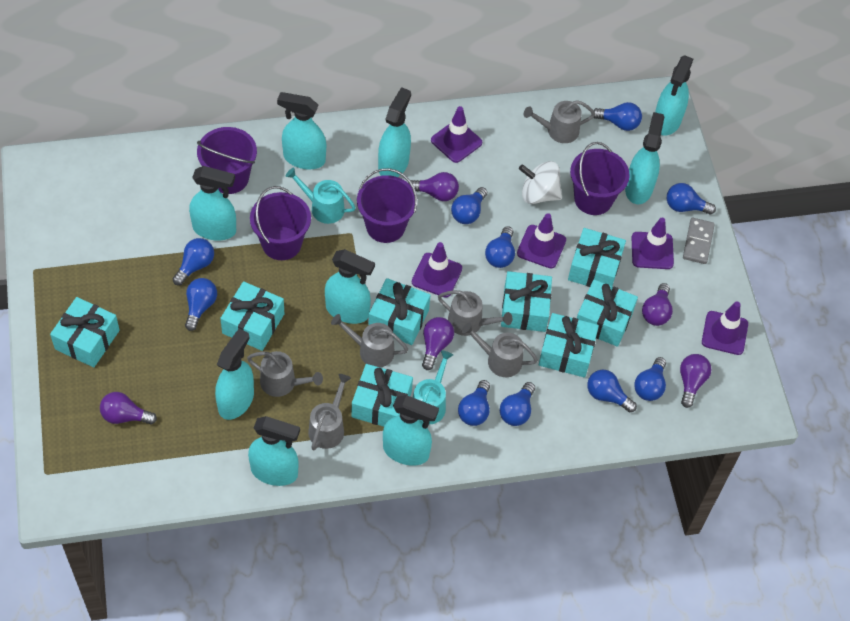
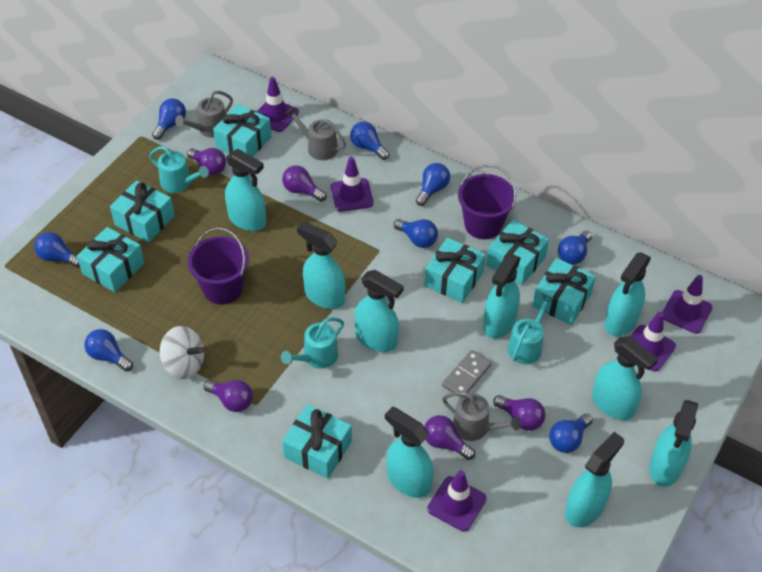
blue light bulb: [173,238,214,285] [185,278,217,331] [451,187,487,224] [458,380,490,426] [485,226,515,268] [500,382,535,426] [587,370,637,412] [593,102,642,131] [634,357,666,401] [667,183,716,215] = 10 -> [34,232,80,268] [84,329,133,371] [152,99,186,140] [350,122,389,160] [394,219,438,248] [416,163,450,206] [549,414,593,453] [558,231,592,265] = 8
grey watering can: [247,351,323,397] [308,374,351,450] [331,314,408,368] [438,290,513,336] [462,322,538,377] [524,100,595,143] = 6 -> [175,91,233,138] [285,107,346,160] [442,391,521,441] = 3
purple bucket: [197,127,257,194] [250,186,311,260] [357,168,417,243] [570,142,630,215] = 4 -> [188,227,249,305] [458,164,516,239] = 2
turquoise gift: [50,297,120,367] [220,281,284,351] [351,364,413,427] [368,278,431,345] [501,271,552,332] [539,313,599,378] [568,228,626,287] [577,279,638,347] = 8 -> [77,227,145,292] [110,180,175,242] [213,104,271,157] [282,404,352,479] [424,237,486,303] [486,220,549,285] [532,258,596,325] = 7
turquoise watering can: [285,168,356,224] [413,350,453,425] = 2 -> [149,146,209,193] [281,317,344,369] [507,294,554,364] = 3

